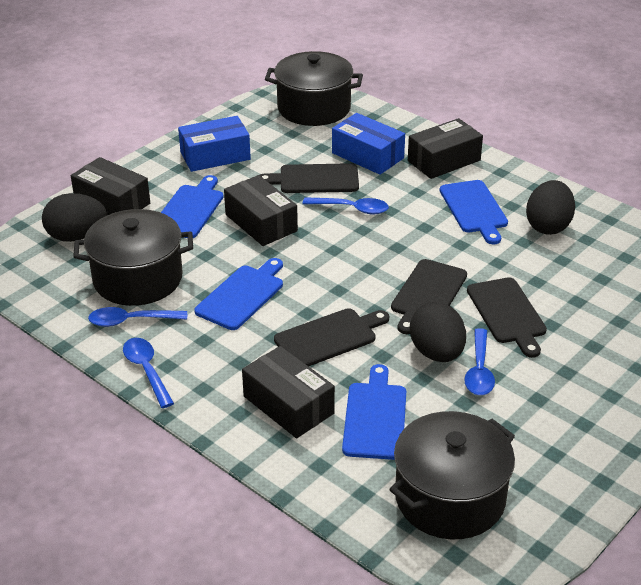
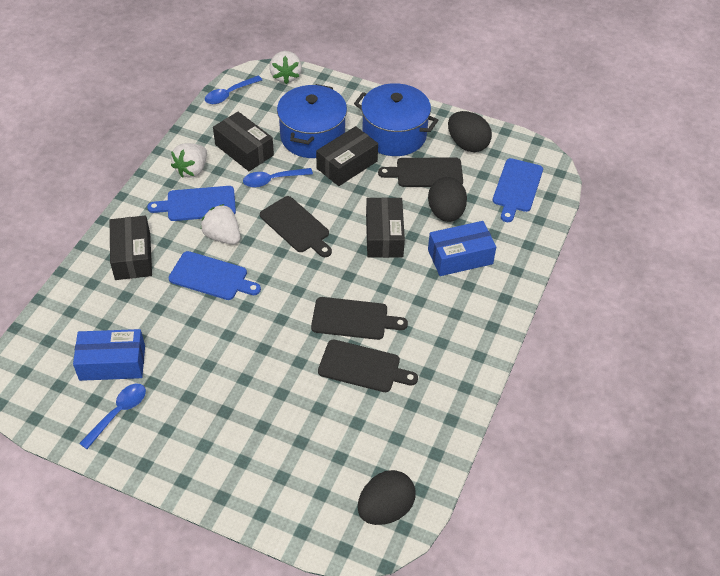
black pot: [73,209,193,306] [265,51,363,126] [389,411,515,539] = 3 -> none = 0
blue cutting board: [161,175,223,238] [194,258,283,330] [342,364,406,460] [439,180,508,244] = 4 -> [147,186,236,221] [168,251,261,300] [493,158,543,222] = 3
blue pot: none = 0 -> [277,84,347,158] [354,83,438,156] = 2
blue spoon: [88,307,187,327] [123,338,174,408] [302,197,389,215] [464,328,495,395] = 4 -> [79,384,146,449] [205,76,262,104] [243,168,313,188] = 3
white strawberry: none = 0 -> [171,143,207,178] [201,204,240,244] [269,51,302,84] = 3

